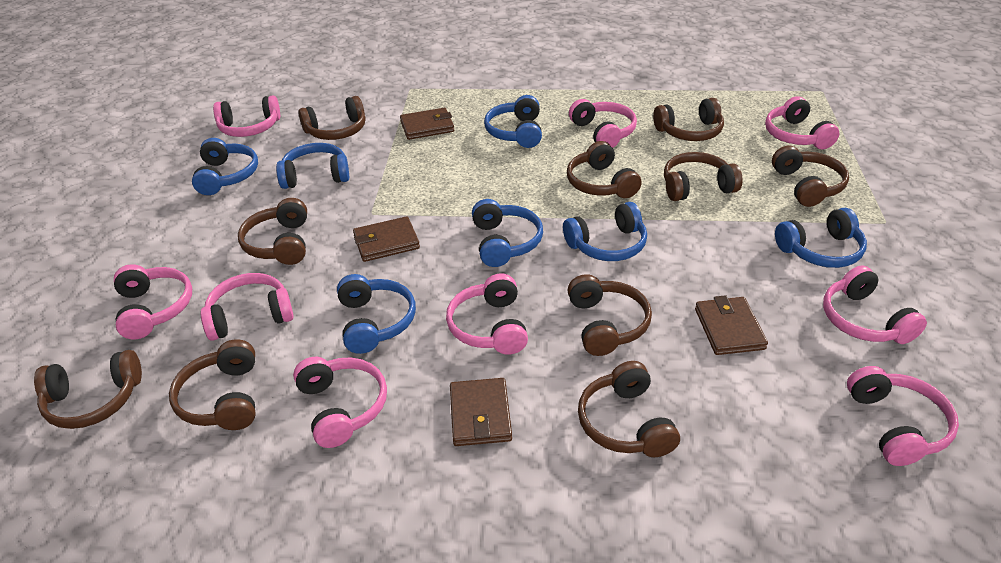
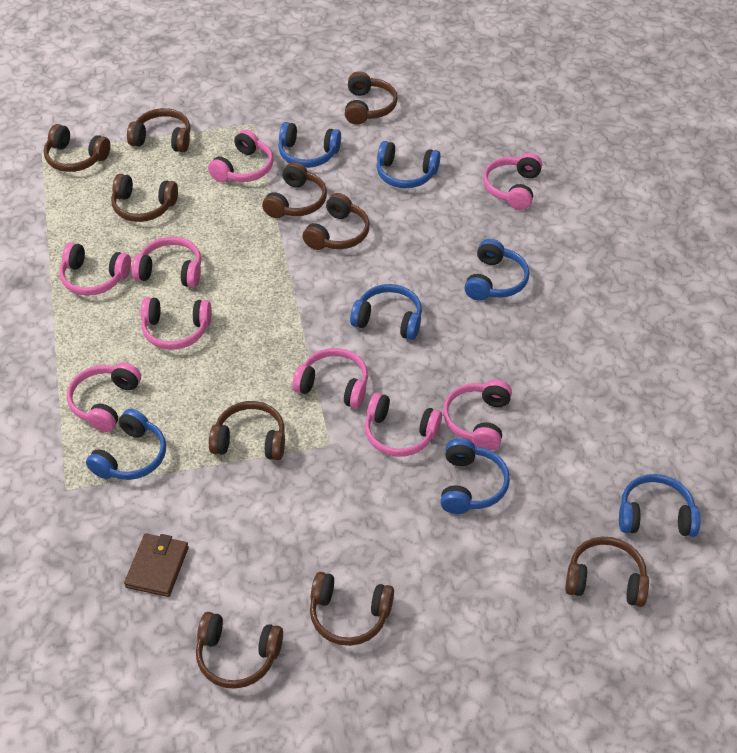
brown wallet: [353,216,420,262] [400,108,454,140] [450,378,512,446] [695,295,768,355] = 4 -> [124,533,189,597] = 1

